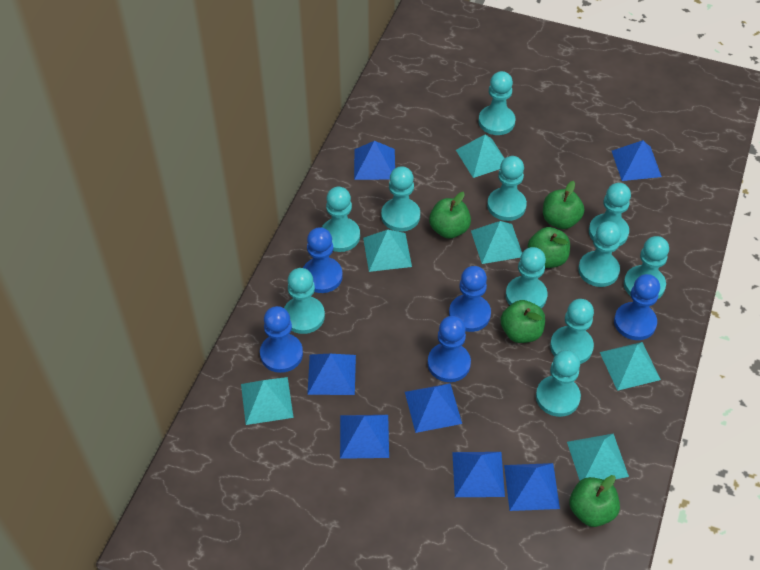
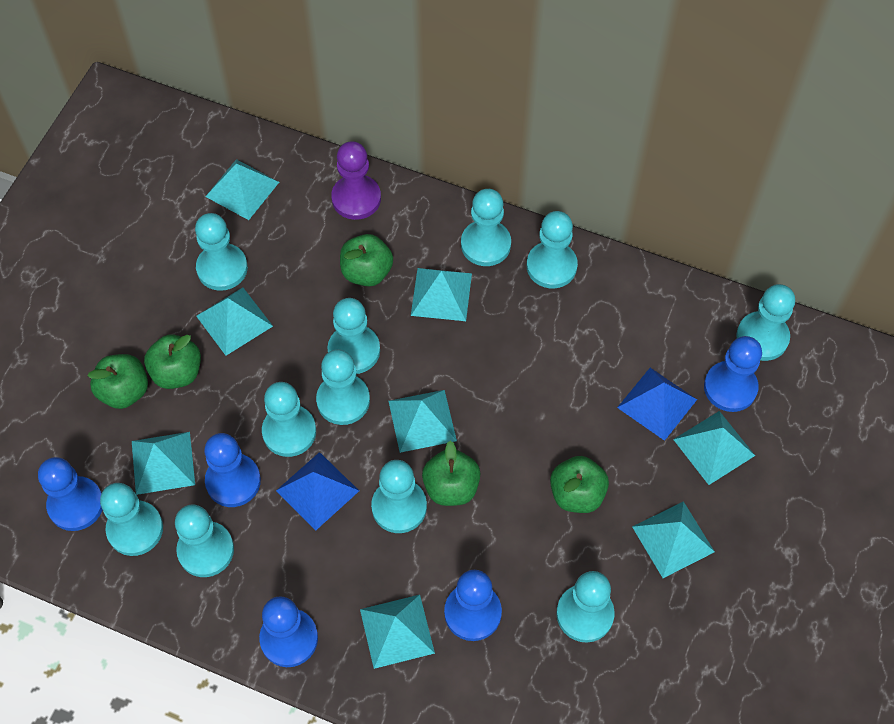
blue pyramid: [307,354,356,395] [340,415,389,459] [354,141,395,180] [405,383,462,433] [452,452,505,497] [504,463,560,511] [612,140,662,181] = 7 -> [276,452,359,530] [617,368,697,441] = 2
purple pawn: none = 0 -> [331,141,381,220] = 1
turquoise pyramid: [241,377,294,425] [363,230,412,272] [456,135,505,178] [471,221,522,264] [567,433,629,481] [600,342,661,391] = 6 -> [132,432,195,495] [196,287,273,356] [205,159,279,220] [360,595,435,669] [388,390,457,453] [411,268,472,321] [632,501,715,578] [673,411,755,485] = 8

